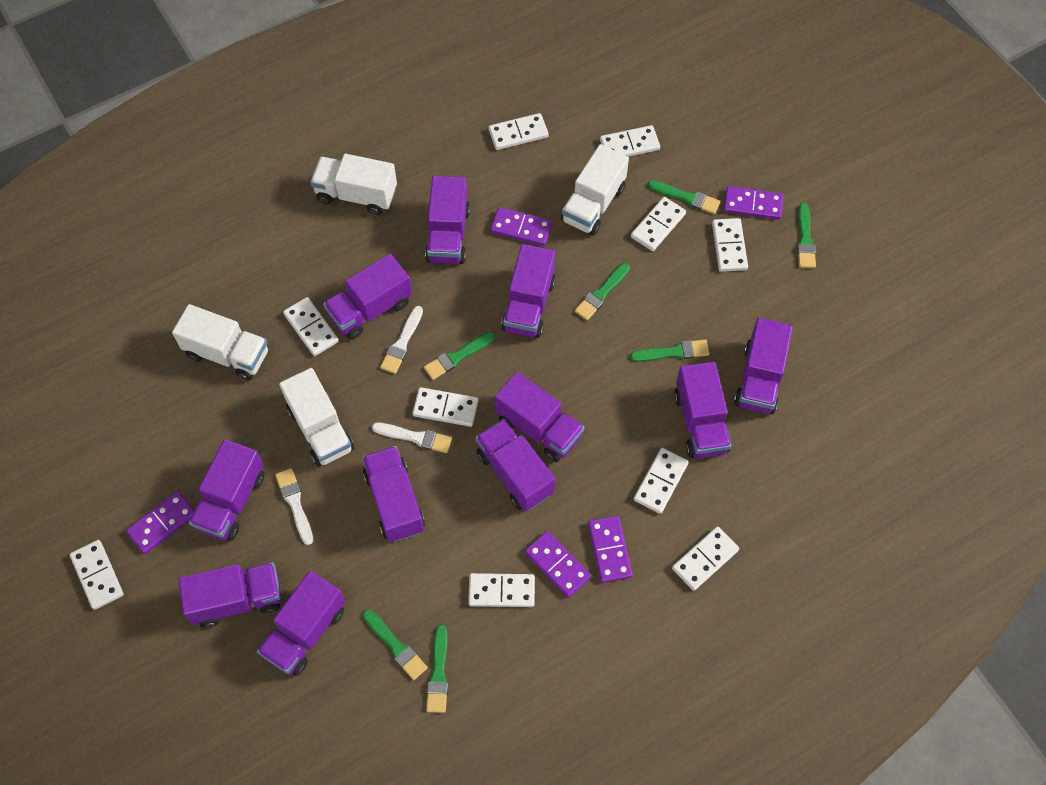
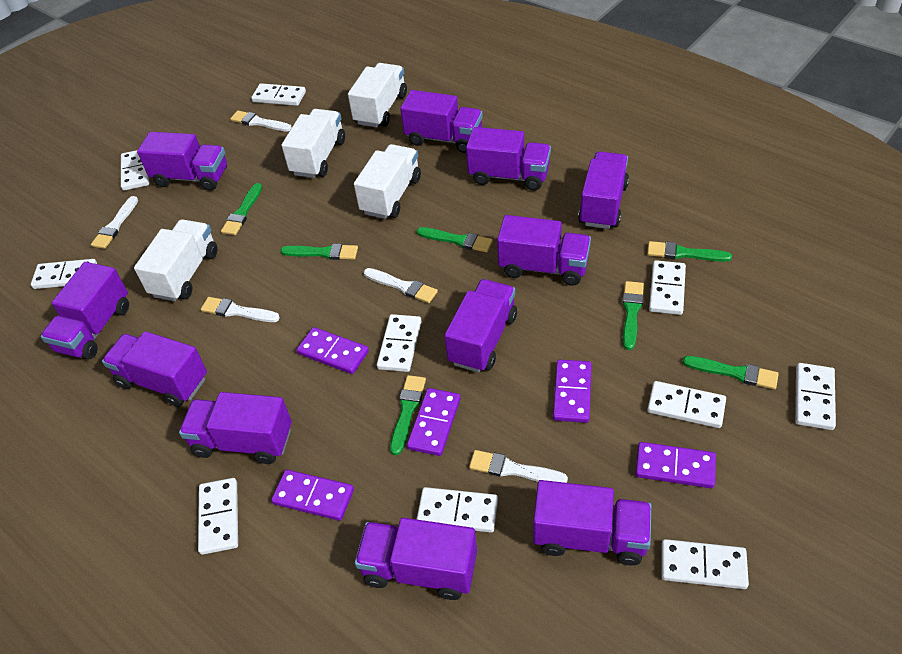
white brush: [275,468,313,545] [372,422,452,453] [380,306,423,374] = 3 -> [91,196,138,249] [201,297,280,322] [230,111,292,131] [364,268,438,303] [469,450,568,483] = 5

